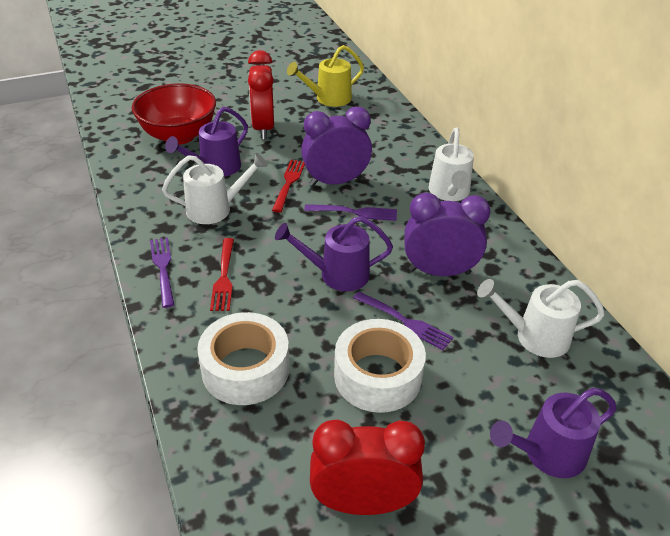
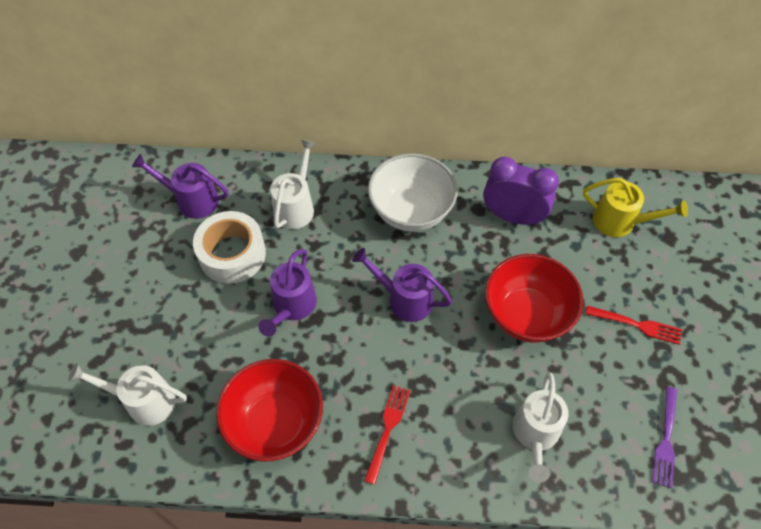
purple clock: [301,106,372,186] [404,193,490,276] = 2 -> [483,157,559,225] = 1
purple fork: [150,237,174,308] [304,204,397,221] [353,291,453,350] = 3 -> [652,387,677,488] = 1
red bowl: [132,83,216,145] = 1 -> [216,359,323,461] [485,254,583,343] = 2
red clock: [248,50,274,139] [310,419,425,515] = 2 -> none = 0
white bowl: none = 0 -> [368,153,458,232] = 1
white tape: [197,312,289,405] [334,319,426,413] = 2 -> [193,211,266,284] = 1

